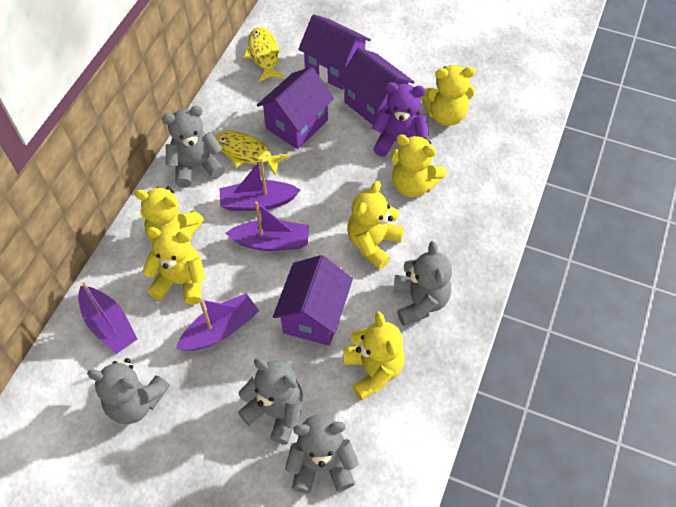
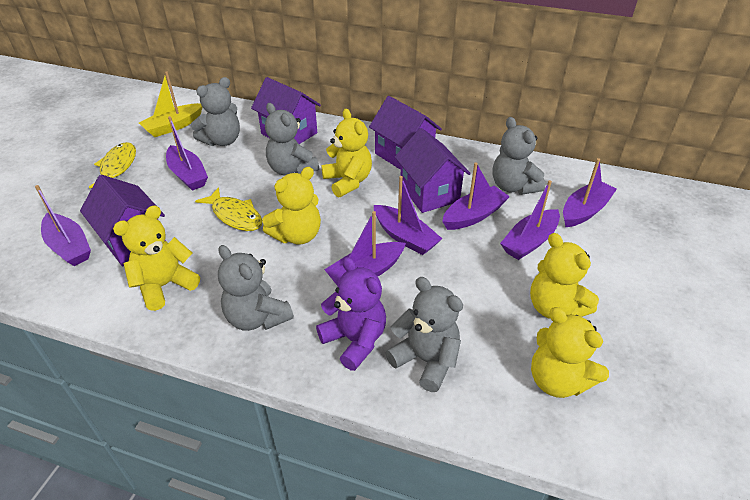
purple boat: [78,282,137,354] [176,293,259,351] [220,159,300,211] [225,201,309,251] = 4 -> [35,185,91,266] [166,116,208,191] [324,211,406,286] [374,176,442,255] [442,162,510,230] [500,180,560,260] [563,158,617,227] = 7
yellow boat: none = 0 -> [139,72,202,137] = 1
yellow teddy bear: [134,186,204,242] [142,226,206,305] [343,312,405,400] [347,181,404,269] [392,134,447,198] [421,65,475,126] = 6 -> [113,206,200,311] [262,167,321,245] [321,109,372,197] [530,233,599,319] [531,307,609,398] = 5

